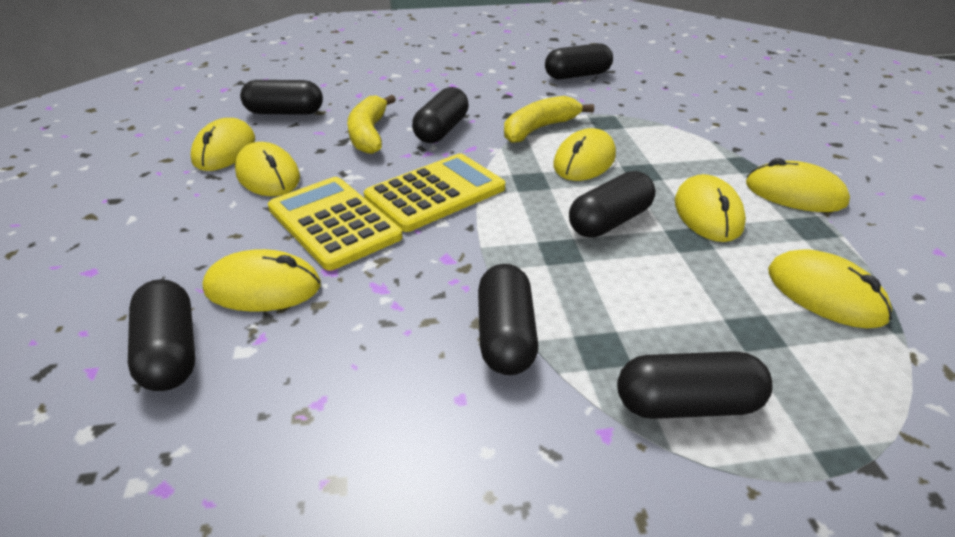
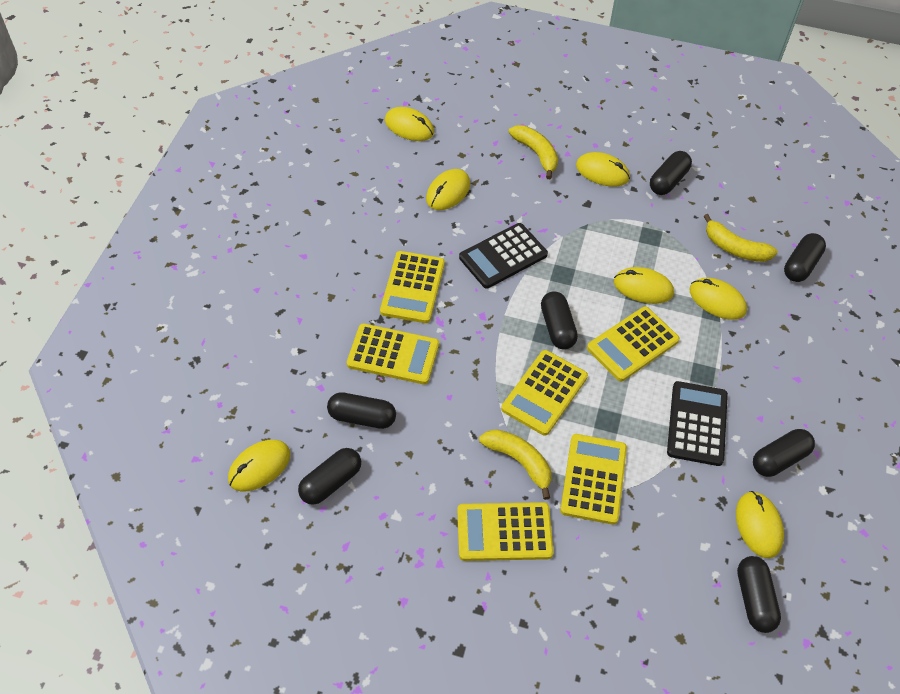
black calculator: none = 0 -> [459,223,548,288] [667,381,728,466] = 2
yellow banana: [347,95,396,154] [504,96,594,143] = 2 -> [479,429,552,500] [509,125,558,179] [704,214,778,262] = 3
yellow calculator: [268,177,403,271] [364,153,505,232] = 2 -> [347,323,439,384] [380,251,445,323] [457,502,553,561] [501,350,588,436] [560,434,627,525] [587,306,680,381] = 6

